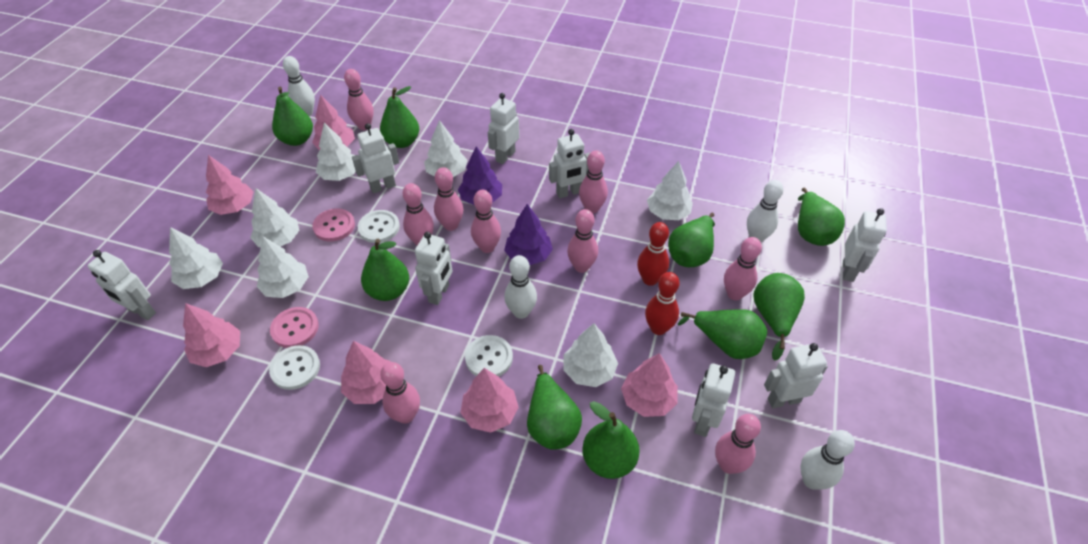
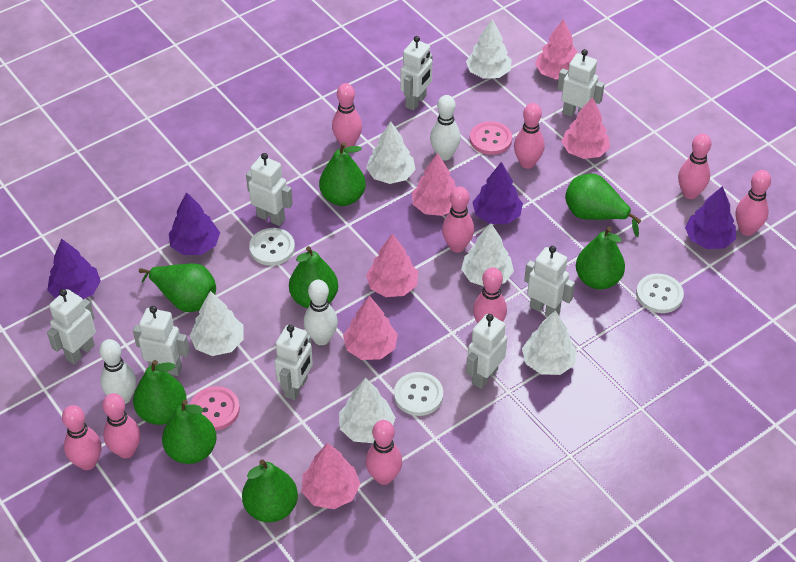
green pear: [272,87,313,146] [361,239,409,301] [380,86,419,148] [527,365,582,450] [582,401,640,479] [668,213,715,267] [678,309,767,359] [753,273,805,360] [798,188,845,246] = 9 -> [133,360,187,425] [139,263,216,312] [162,400,217,464] [242,460,298,522] [289,246,338,308] [319,142,366,206] [565,173,642,237] [576,227,625,289] = 8
purple tree: [458,146,502,205] [504,204,553,265] = 2 -> [47,239,101,299] [169,192,220,255] [472,162,523,224] [685,186,736,249] = 4
red bowling pin: [637,222,669,286] [645,272,679,335] = 2 -> none = 0
white bowling pin: [283,56,315,116] [504,255,537,319] [747,180,783,242] [800,430,855,490] = 4 -> [99,339,136,404] [304,280,338,345] [430,95,461,160] = 3
white tree: [169,227,223,289] [250,188,299,247] [257,236,309,298] [316,123,356,181] [424,120,468,177] [564,323,618,387] [647,161,693,220] = 7 -> [190,291,244,356] [339,378,396,443] [366,121,416,184] [461,223,514,286] [466,19,512,79] [522,310,577,375] = 6

